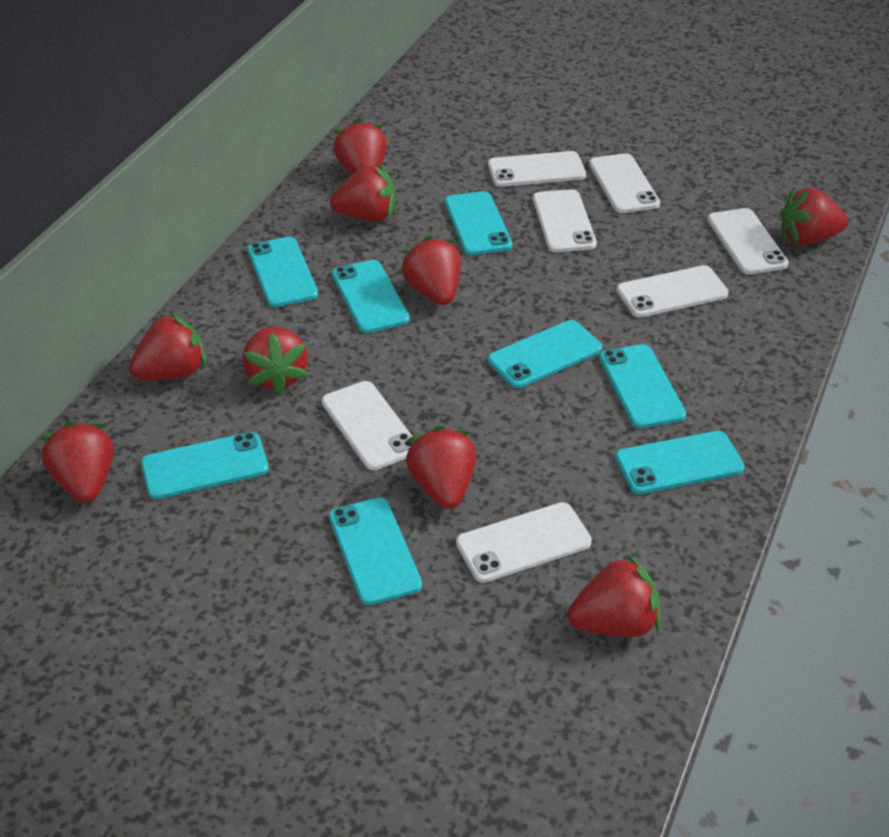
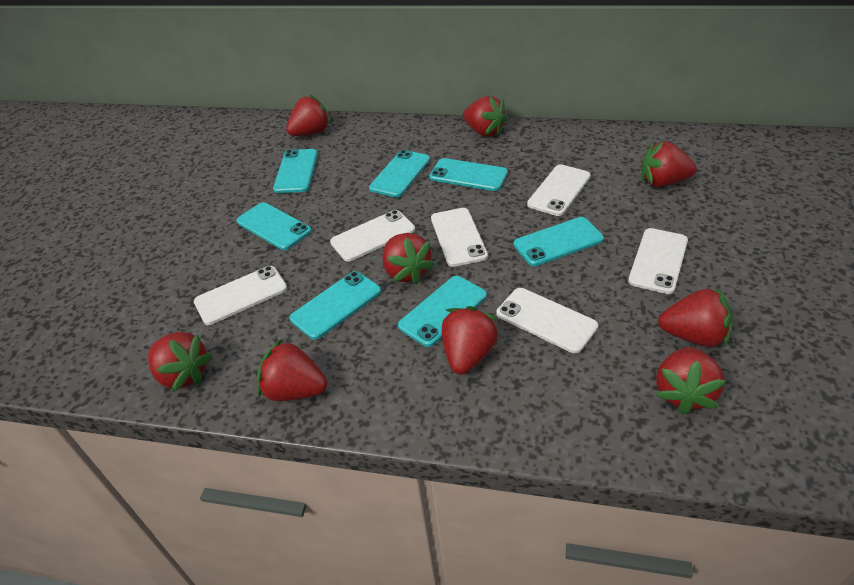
turquoise phone: [141,432,269,499] [248,237,318,307] [329,498,422,605] [332,260,410,333] [445,191,512,255] [488,320,602,388] [599,344,686,428] [615,431,745,494] = 8 -> [237,202,312,250] [273,149,318,193] [290,271,381,340] [369,150,430,197] [398,276,487,347] [429,158,508,191] [514,217,604,266] = 7
white phone: [322,381,413,470] [456,502,592,583] [488,151,586,187] [533,189,597,252] [589,153,660,213] [616,265,729,317] [707,208,789,274] = 7 -> [194,266,287,325] [330,210,415,262] [431,208,488,267] [497,288,598,353] [527,164,591,216] [628,228,688,294] = 6

